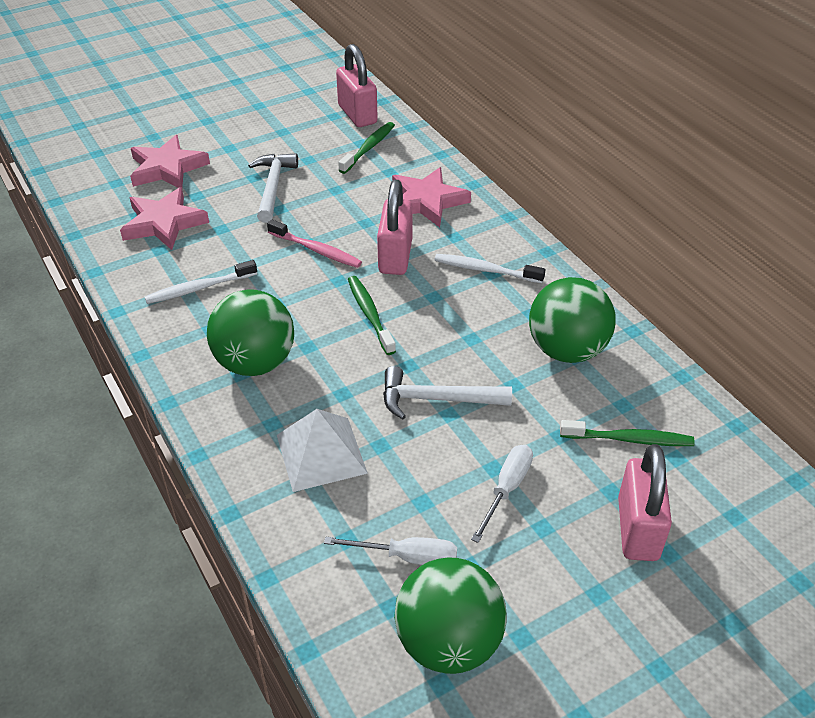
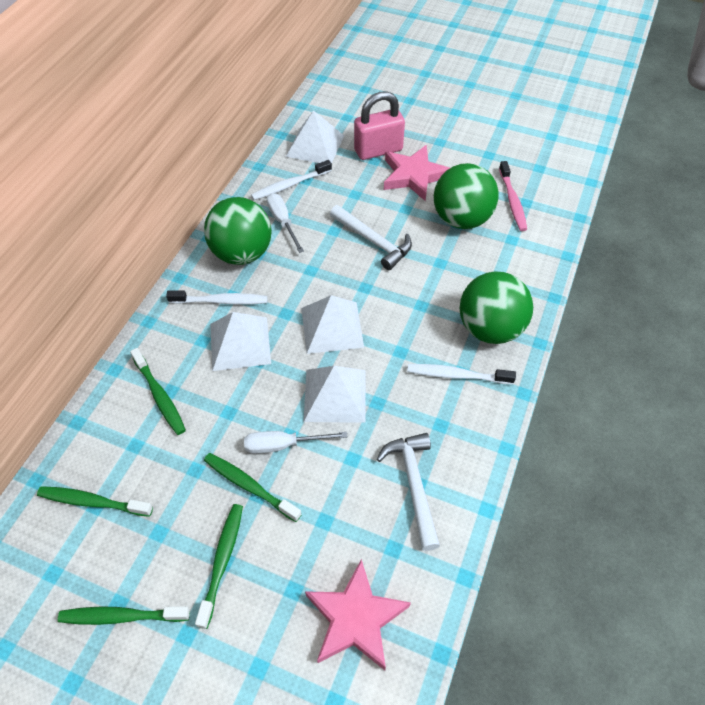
green toothbrush: [338,122,395,174] [348,276,396,355] [560,420,695,446] = 3 -> [37,486,153,517] [58,606,190,625] [130,348,186,435] [195,504,243,629] [204,453,302,522] = 5
pink padlock: [336,44,378,127] [377,180,413,275] [618,444,672,561] = 3 -> [354,91,405,160] = 1
pink star: [120,187,209,250] [130,135,210,188] [392,167,471,227] = 3 -> [305,559,411,670] [384,145,450,201] = 2
white pyramid: [277,409,368,492] = 1 -> [210,312,271,371] [286,110,344,163] [301,295,364,354] [304,366,366,423] = 4
white toothbrush: [144,260,257,304] [434,254,545,283] = 2 -> [166,290,268,305] [251,160,332,200] [407,364,516,384] = 3

